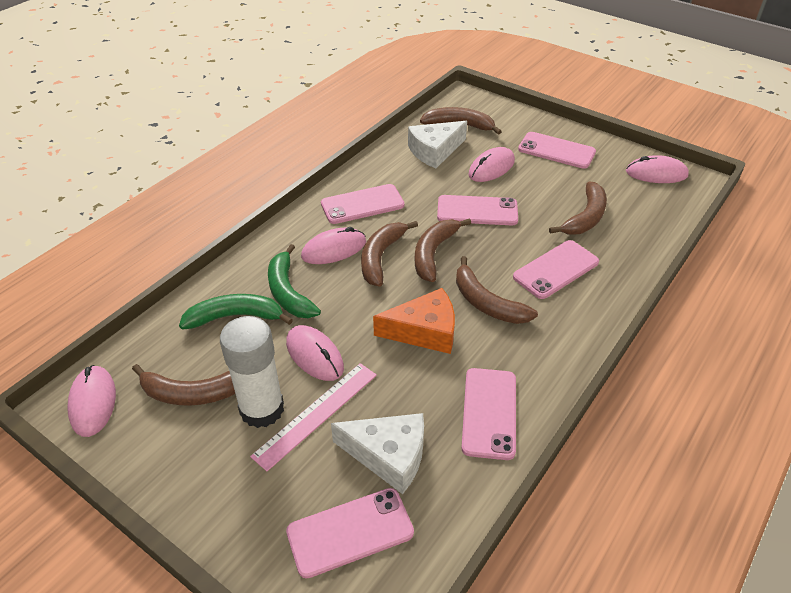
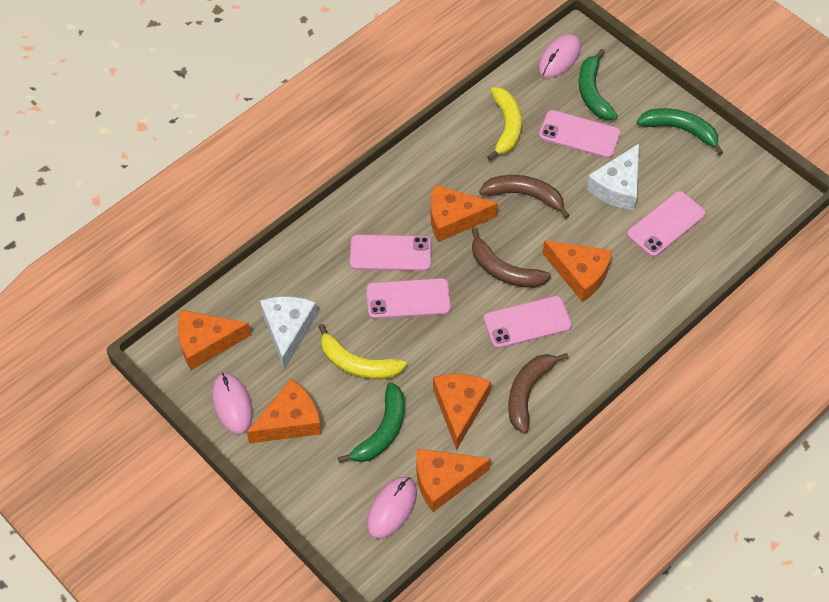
brown banana: [132,364,235,406] [361,221,418,287] [415,218,471,282] [420,107,502,135] [456,256,538,324] [549,182,607,235] = 6 -> [472,228,551,288] [479,175,570,219] [508,353,569,433] = 3
green banana: [179,294,293,329] [268,244,321,318] = 2 -> [338,382,405,463] [579,49,618,120] [637,108,723,155] = 3
orange cheese: [373,288,455,354] = 1 -> [178,310,251,370] [247,379,321,443] [416,449,491,512] [430,185,498,242] [433,374,491,450] [543,240,612,302] = 6
pink mouse: [67,365,116,437] [286,325,344,381] [301,227,366,264] [468,147,515,182] [626,155,689,183] = 5 -> [212,373,253,434] [367,477,417,539] [538,34,581,78] = 3
pink phone: [286,488,414,579] [321,184,405,224] [437,195,518,225] [461,368,516,460] [513,240,599,299] [518,132,596,169] = 6 -> [350,235,431,271] [367,278,451,319] [483,296,572,348] [539,110,621,158] [627,191,706,257] = 5
pink ruler: [250,363,377,471] = 1 -> none = 0
white glue stick: [220,316,284,428] = 1 -> none = 0
yellow banana: none = 0 -> [318,324,407,379] [487,87,522,160] = 2

